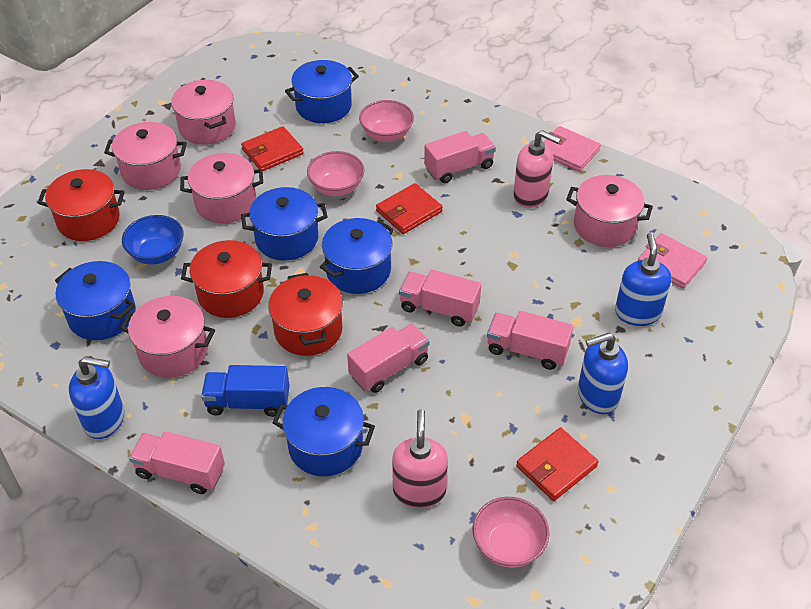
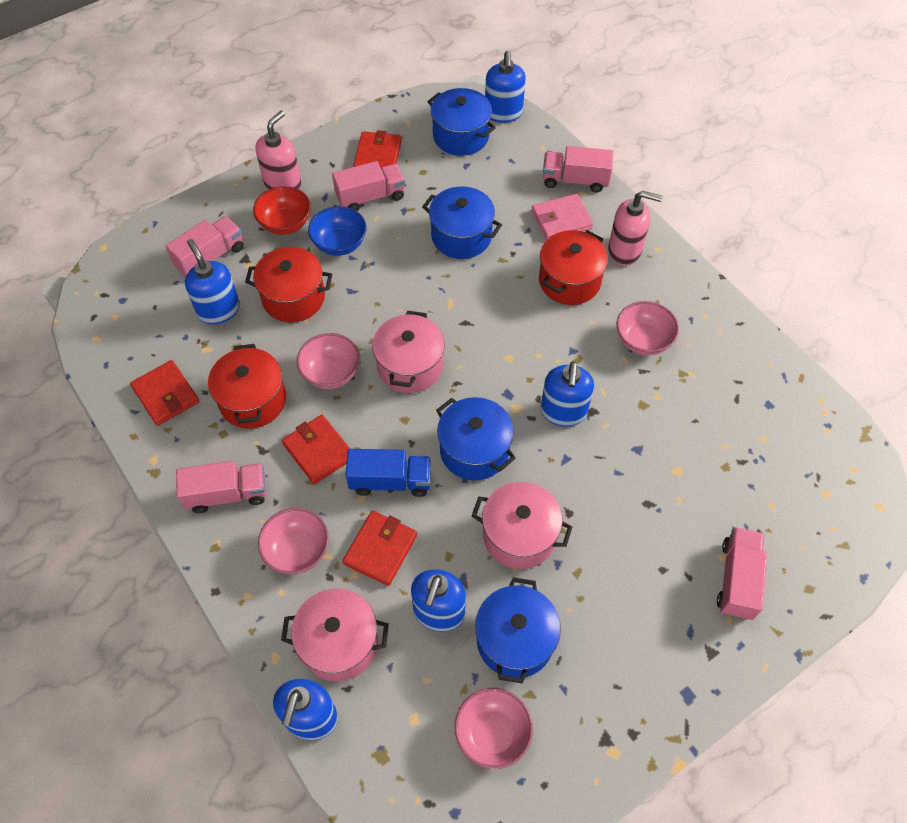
blue pot: [55,261,136,340] [241,187,327,261] [272,387,375,476] [285,60,359,123] [320,218,394,294] = 5 -> [422,187,502,259] [427,88,496,156] [436,397,516,480] [475,577,561,683] = 4
blue soap dispenser: [69,357,124,439] [578,333,628,414] [615,233,671,326] = 3 -> [185,239,240,324] [273,679,338,740] [411,569,466,632] [485,51,526,123] [541,361,594,427] = 5
pink bowl: [307,151,365,196] [359,100,414,142] [473,497,549,568] = 3 -> [258,508,329,574] [297,333,360,389] [455,688,533,769] [617,301,679,355] = 4
pink pot: [104,122,187,190] [120,296,215,378] [171,80,236,145] [180,153,263,223] [566,175,653,247] = 5 -> [281,588,389,681] [372,311,445,393] [472,482,572,569] = 3
pink wallet: [544,126,601,172] [638,233,707,289] = 2 -> [531,194,593,240] = 1
red bowl: none = 0 -> [253,186,311,235] = 1
red wallet: [241,126,304,171] [376,183,443,234] [516,427,599,501] = 3 -> [130,360,199,426] [282,415,350,484] [343,511,417,586] [353,130,402,168] = 4

